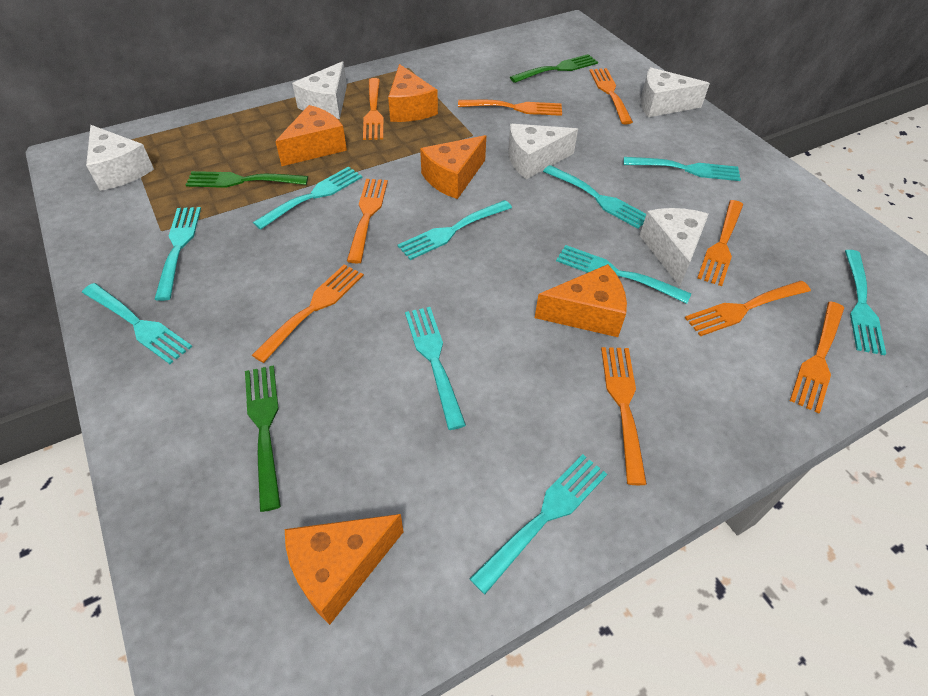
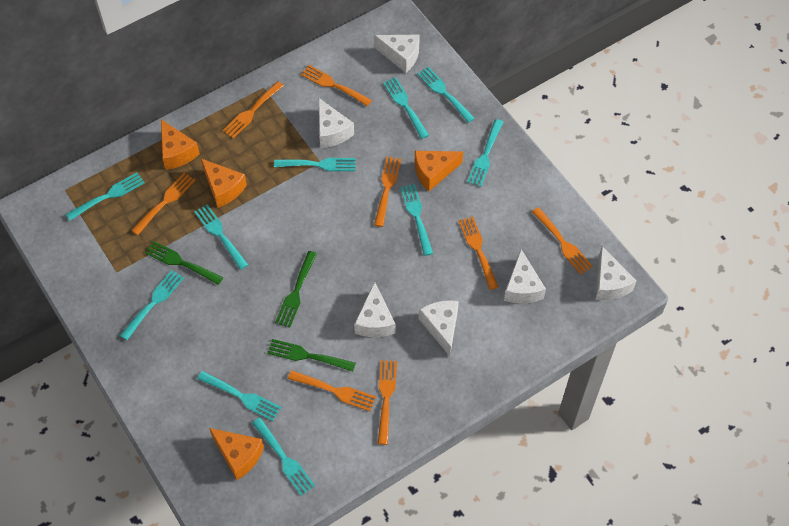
orange cheese: [275,105,347,166] [285,514,404,625] [388,64,438,122] [420,135,486,199] [535,264,627,337] = 5 -> [161,119,200,170] [201,159,247,208] [209,428,264,480] [415,151,463,191] = 4
orange fork: [252,264,364,363] [347,179,388,263] [363,78,384,140] [458,100,562,116] [590,68,633,124] [601,347,647,485] [685,281,811,336] [697,200,743,286] [790,301,844,413] = 9 -> [131,173,196,235] [222,81,284,139] [288,370,376,411] [301,65,372,106] [374,157,401,227] [378,360,397,445] [459,216,499,290] [532,207,593,275] = 8
white cheese: [86,125,154,191] [292,61,347,119] [508,124,578,179] [640,208,709,286] [641,67,710,117] = 5 -> [319,98,354,148] [354,282,396,337] [374,35,420,73] [419,300,459,356] [504,249,546,304] [595,246,637,300] = 6

